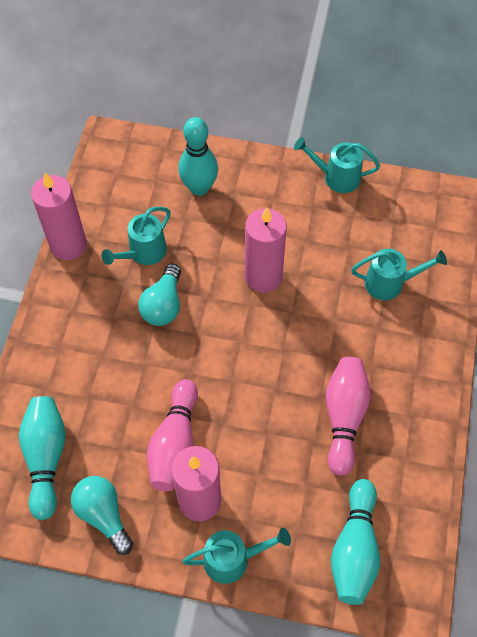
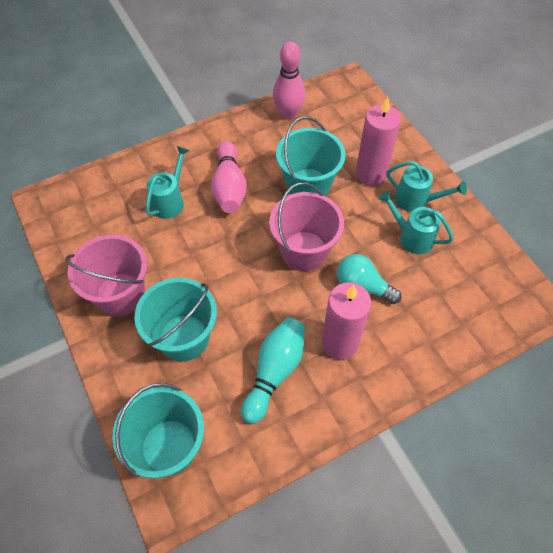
pink bucket: none = 0 -> [65,235,147,316] [269,182,344,271] = 2
pink candle: [31,173,87,260] [171,446,221,521] [245,208,287,293] = 3 -> [322,282,371,360] [356,97,401,186] = 2
turquoise bowling pin: [19,396,66,520] [178,117,218,196] [331,479,380,605] = 3 -> [241,317,305,424] = 1
turquoise bucket: none = 0 -> [112,383,204,478] [135,278,217,362] [276,116,346,196] = 3
turquoise light bulb: [71,476,133,555] [138,264,181,326] = 2 -> [337,254,402,304] = 1
turquoise watering can: [101,207,171,265] [182,528,291,584] [294,137,380,193] [351,249,447,300] = 4 -> [146,146,189,219] [378,190,454,254] [386,161,467,212] = 3

